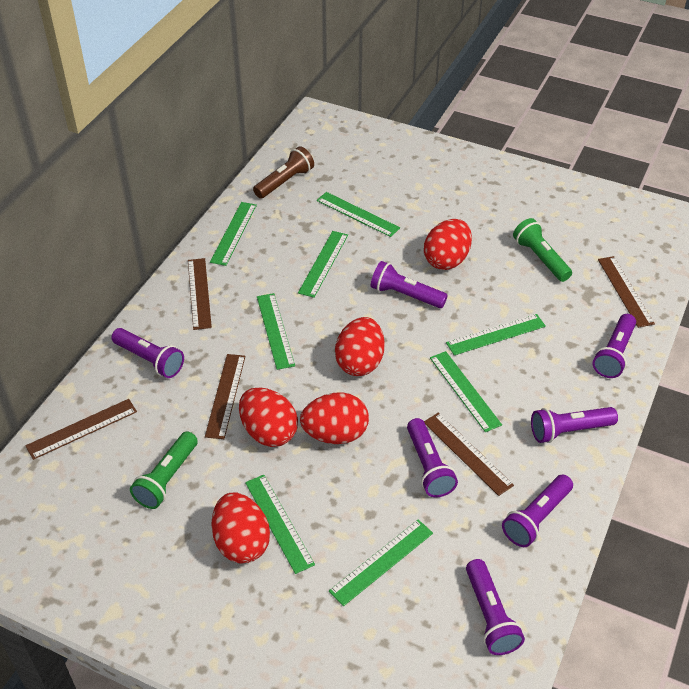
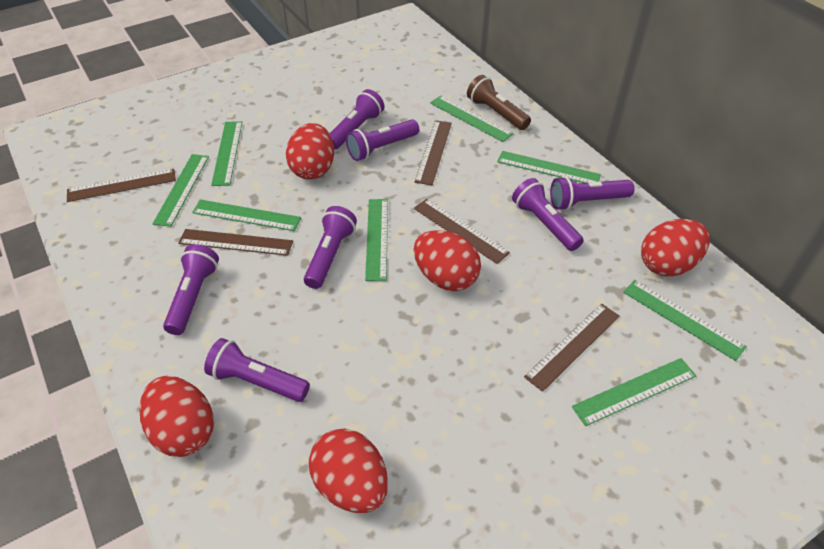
green flashlight: [130,432,198,509] [513,218,572,282] = 2 -> none = 0

